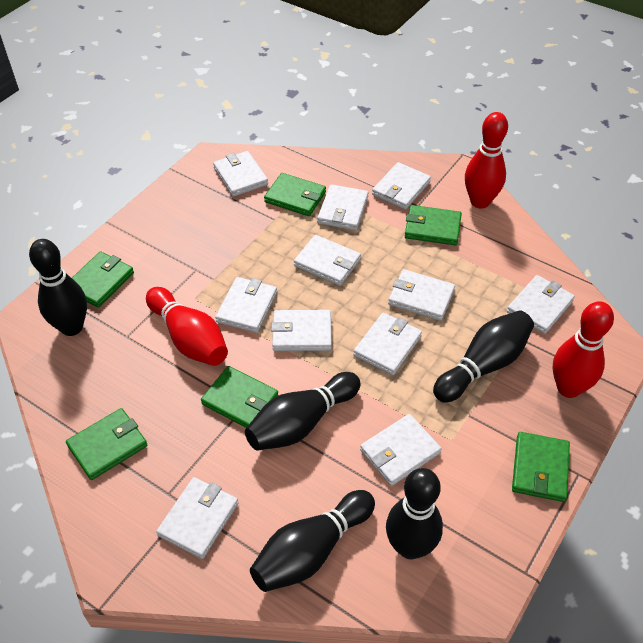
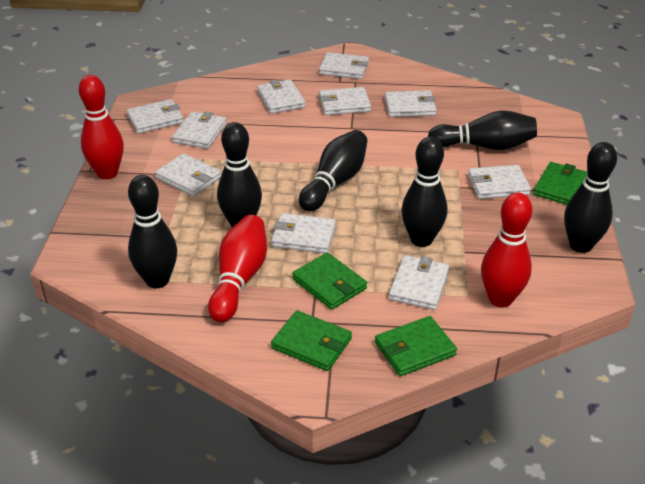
black bowling pin: [29,239,87,336] [245,372,360,451] [250,490,375,592] [386,468,443,559] [433,310,534,403] = 5 -> [128,175,177,288] [217,122,262,227] [299,130,367,211] [401,137,447,247] [428,110,537,150] [564,142,617,253] = 6
green wallet: [66,408,147,480] [72,251,134,308] [201,366,279,428] [264,173,326,216] [405,205,462,245] [512,432,570,502] = 6 -> [271,310,352,371] [292,252,367,310] [375,316,457,376] [533,162,588,205] = 4
white wallet: [156,477,238,559] [213,151,268,197] [215,277,277,333] [271,310,332,351] [294,235,361,286] [317,184,368,230] [353,313,422,375] [360,414,442,486] [372,162,431,210] [388,269,455,321] [507,275,575,334] = 11 -> [127,99,184,134] [155,153,221,196] [172,111,227,149] [257,79,305,114] [271,213,336,253] [319,52,369,79] [319,87,371,115] [385,90,437,117] [389,255,450,310] [468,165,531,199] = 10

